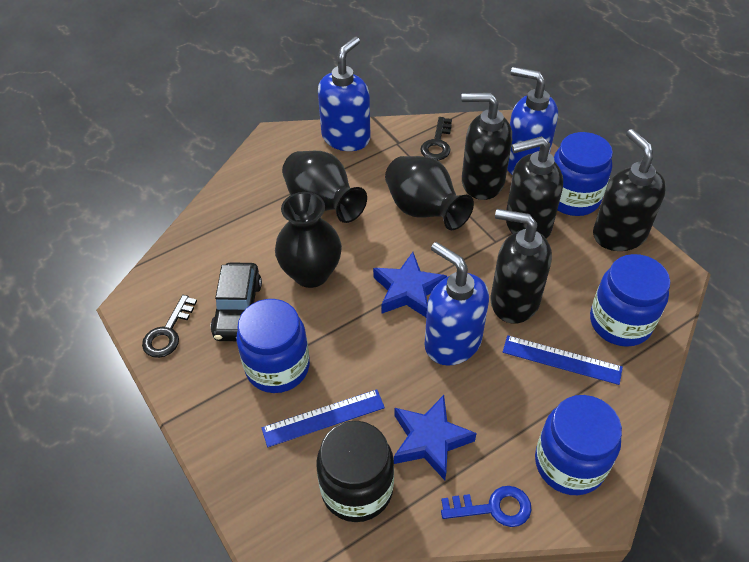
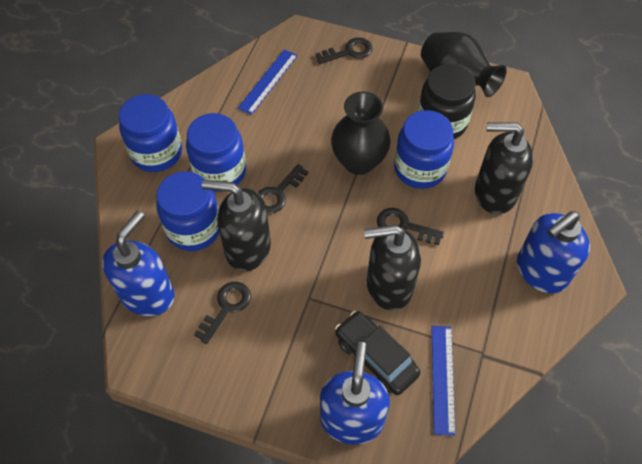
black key: [142,295,197,358] [420,117,452,161] = 2 -> [194,282,251,344] [258,164,308,214] [315,37,373,64] [377,208,444,245] = 4
black soap dispenser: [461,92,512,200] [491,209,552,324] [506,136,563,239] [593,129,666,251] = 4 -> [202,180,271,271] [364,225,421,311] [475,123,533,214] = 3
black vase: [275,192,342,288] [282,151,367,223] [385,156,474,230] = 3 -> [331,92,391,175] [421,32,507,97] = 2
blue key: [441,486,531,527] = 1 -> none = 0
blue star: [373,252,447,317] [394,395,477,480] = 2 -> none = 0

